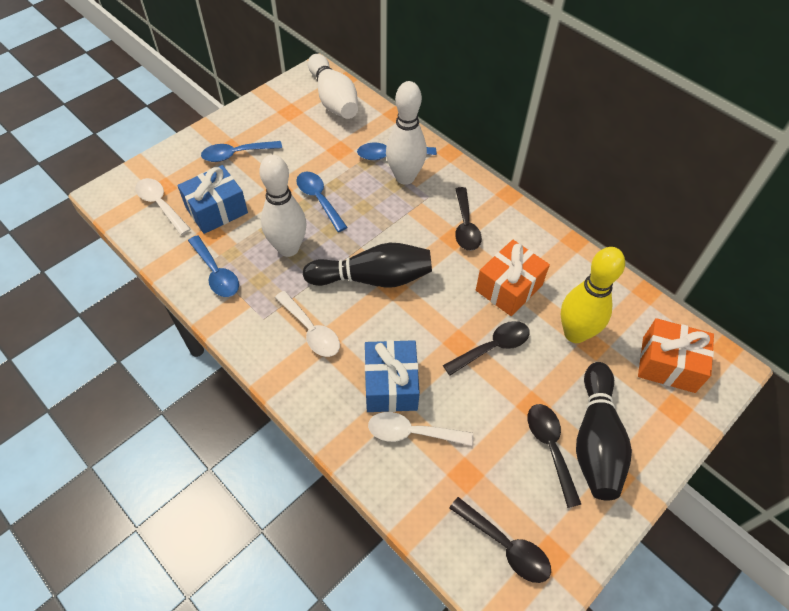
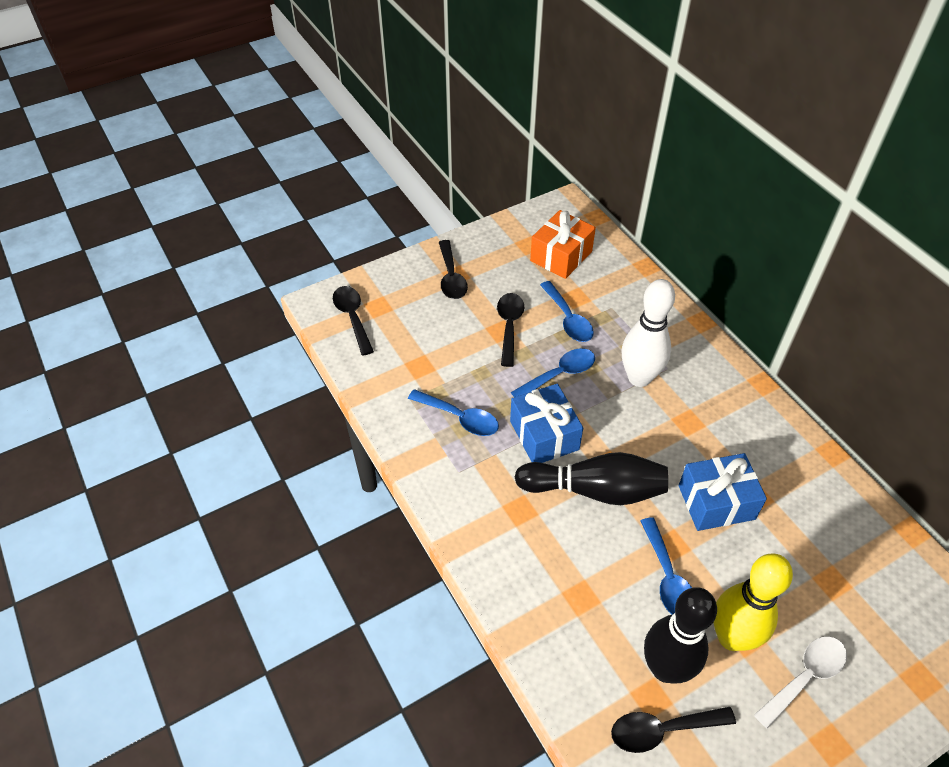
orange gift: [476,240,550,316] [638,318,714,393] = 2 -> [530,210,596,279] = 1
white bowling pin: [259,155,307,257] [308,54,358,119] [386,81,427,185] = 3 -> [622,279,675,387] = 1
white spoon: [135,178,191,235] [275,291,340,357] [368,412,473,446] = 3 -> [754,636,847,729] = 1

